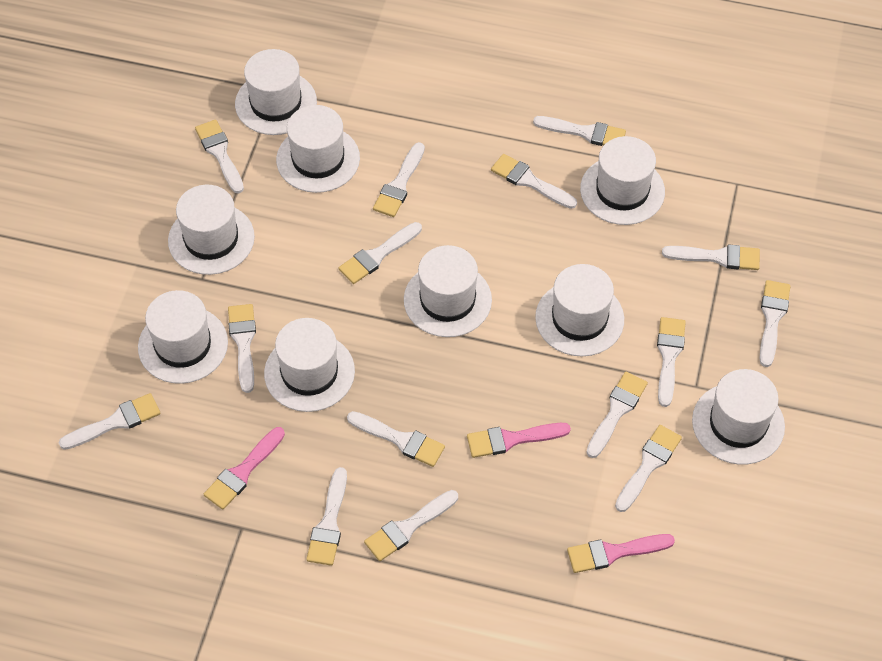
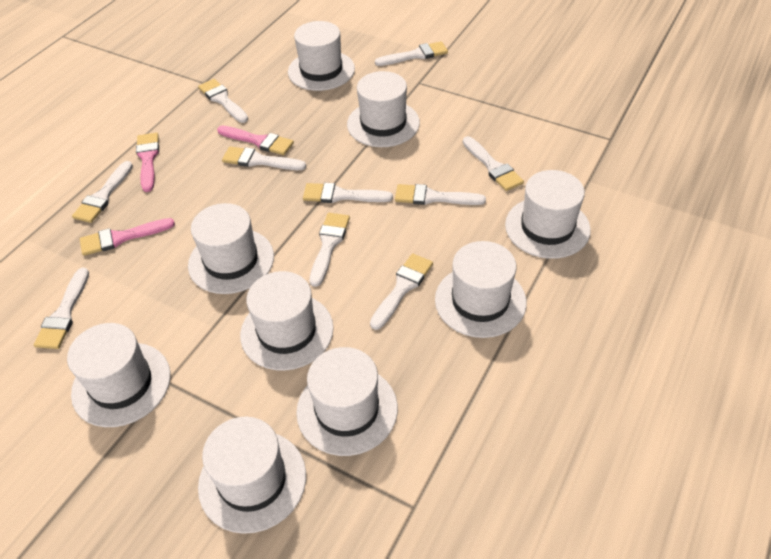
white brush: [59,393,160,450] [195,119,244,194] [228,304,256,393] [306,467,347,566] [339,222,422,284] [347,411,445,467] [364,490,458,561] [373,142,425,217] [491,154,577,209] [533,116,626,146] [586,372,648,458] [615,425,682,512] [657,317,686,407] [662,244,760,270] [760,280,790,367] = 15 -> [34,268,89,349] [72,161,133,223] [198,79,248,123] [222,146,306,170] [303,183,393,203] [310,213,350,287] [370,253,433,330] [375,41,448,66] [395,184,486,205] [463,136,524,191] = 10

